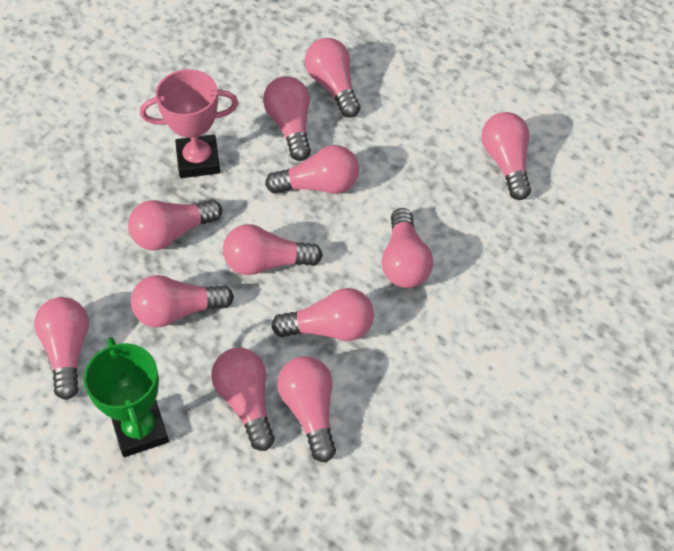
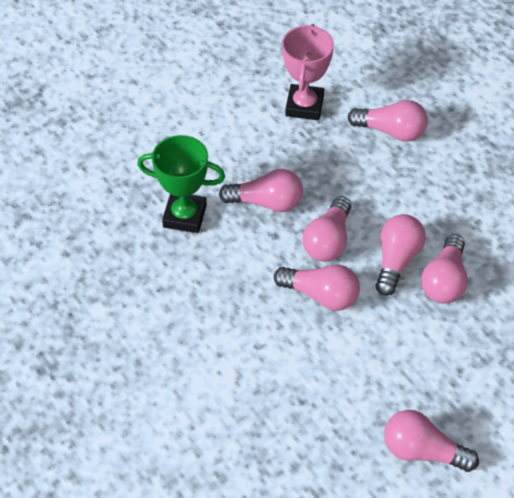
pink light bulb: [34,297,89,400] [128,199,222,250] [131,275,234,327] [211,348,275,451] [223,224,323,275] [263,76,311,161] [265,145,359,194] [271,288,374,341] [277,356,336,462] [305,38,360,117] [381,208,433,288] [481,112,531,200] = 12 -> [219,169,303,212] [274,264,360,311] [303,196,351,262] [348,100,428,142] [376,214,426,296] [384,410,479,472] [421,234,468,304] = 7

